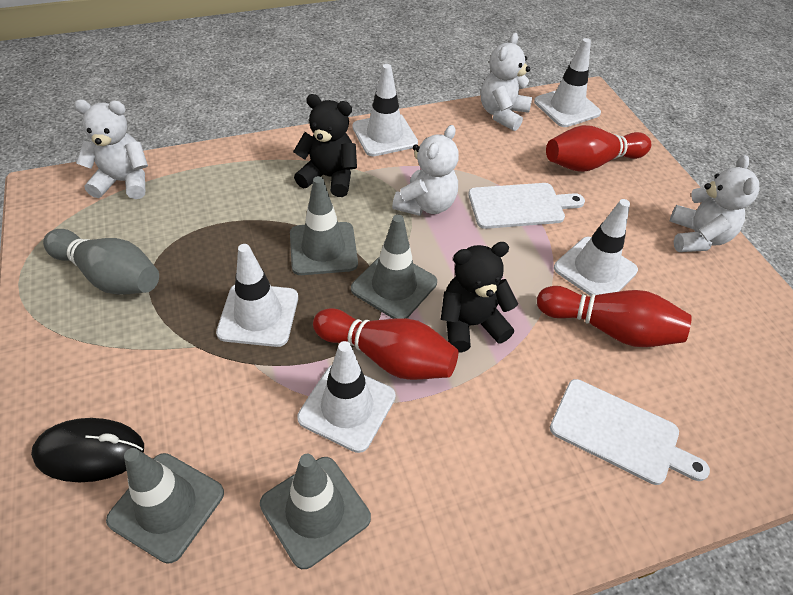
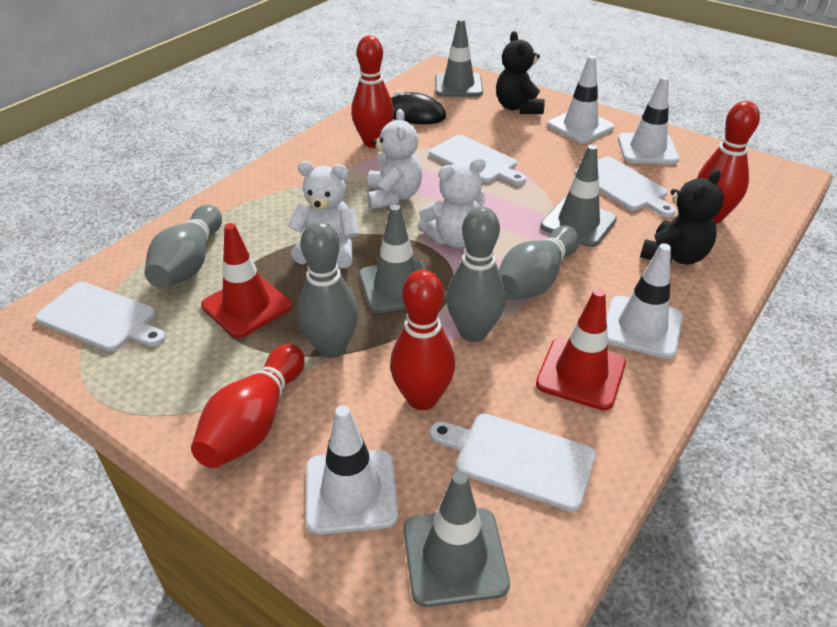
grey bowling pin: [43,229,159,295] = 1 -> [145,205,222,288] [297,221,358,358] [446,206,506,342] [499,225,580,300] = 4
red bowling pin: [313,308,458,380] [537,286,692,347] [546,125,651,172] = 3 -> [191,344,305,468] [351,36,394,148] [390,269,455,410] [697,101,760,224] = 4
red traffic cone: none = 0 -> [201,223,292,338] [536,289,626,410] = 2
white cutting board: [468,183,585,229] [550,379,710,485] = 2 -> [35,282,166,352] [429,135,526,185] [429,414,595,512] [574,157,676,217] = 4
white teddy bear: [74,99,148,199] [392,125,459,216] [481,33,532,131] [670,155,759,252] = 4 -> [287,161,359,269] [367,109,422,209] [418,158,486,248] = 3
white traffic cone: [216,244,298,347] [297,341,396,453] [352,64,418,156] [534,38,601,127] [554,199,638,296] = 5 -> [306,405,398,535] [547,55,614,143] [606,243,683,359] [618,76,679,164] = 4

